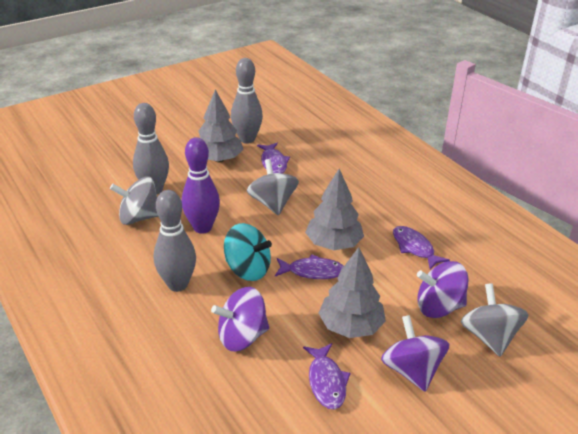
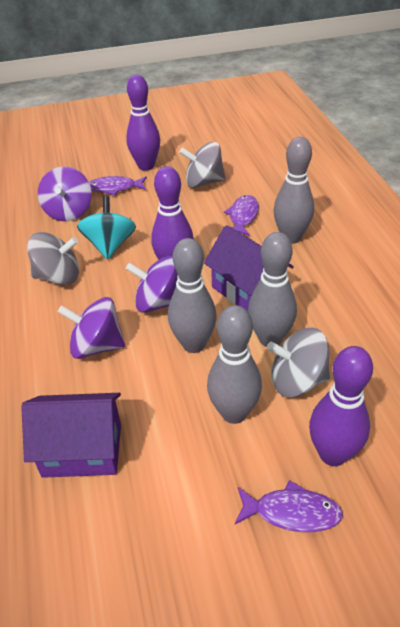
grey bowling pin: [133,103,169,194] [154,190,196,292] [231,58,263,144] = 3 -> [168,238,217,353] [207,305,262,424] [248,232,297,347] [273,137,314,244] = 4
grey tree: [199,89,244,162] [305,169,364,250] [318,247,386,338] = 3 -> none = 0
purple bowling pin: [182,137,220,234] = 1 -> [126,74,160,171] [152,166,194,260] [309,346,373,466] = 3
purple fish: [257,143,290,173] [275,254,344,279] [303,343,350,410] [393,226,450,270] = 4 -> [89,176,147,195] [224,195,259,236] [235,480,343,532] = 3
purple house: none = 0 -> [21,393,121,478] [204,225,294,312] = 2

